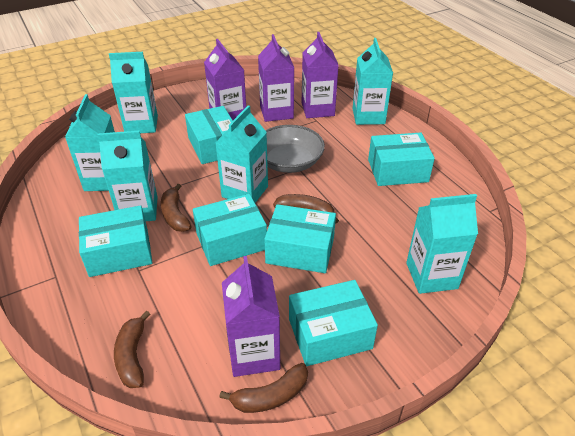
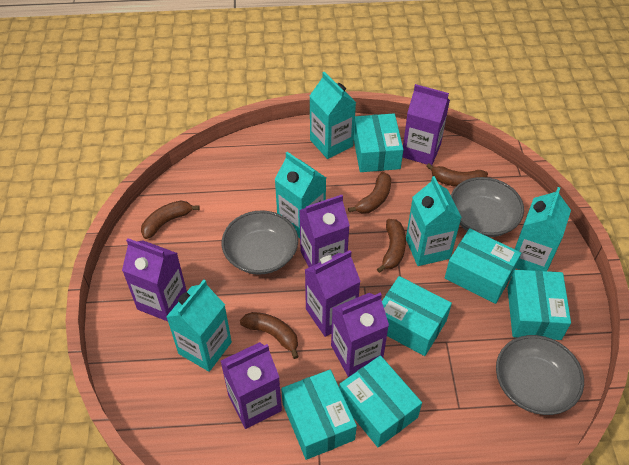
brown banana: [114,311,151,388] [161,184,191,232] [219,363,308,413] [273,194,339,224] = 4 -> [141,201,200,239] [240,312,299,359] [348,172,391,213] [377,219,406,273] [426,163,488,187] = 5
grey bowl: [265,125,325,173] = 1 -> [222,210,298,275] [451,177,524,237] [496,335,584,415] = 3
purple carton: [204,39,246,120] [222,256,280,377] [258,34,294,122] [302,32,339,118] = 4 -> [122,238,187,322] [221,342,282,429] [299,195,350,267] [305,250,361,337] [331,293,389,377] [403,84,450,165] = 6
turquoise carton: [65,94,115,191] [97,130,158,221] [109,52,158,133] [215,106,268,203] [352,38,393,125] [406,194,478,294] = 6 -> [166,280,232,372] [274,152,326,238] [310,72,356,159] [406,176,462,266] [515,187,571,271] = 5

